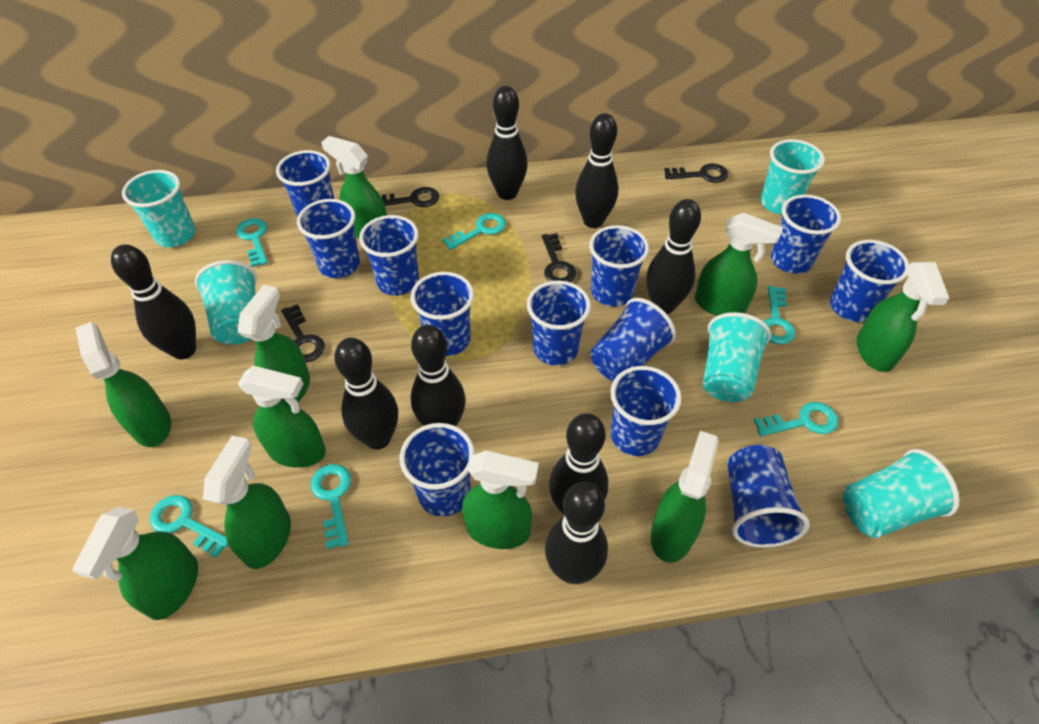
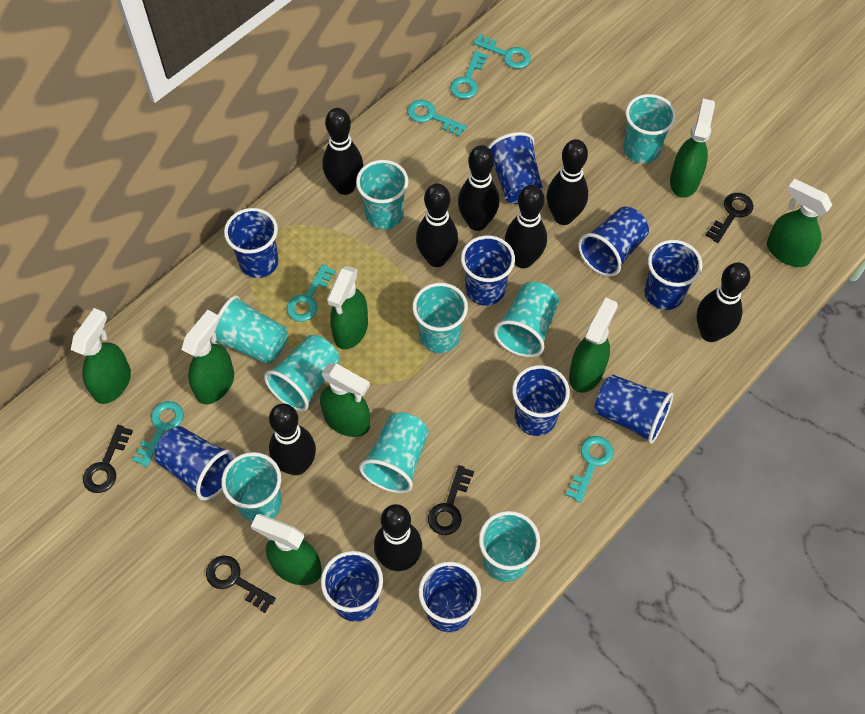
blue cup: [276,150,334,217] [297,199,360,278] [359,215,419,296] [400,423,475,517] [411,272,474,356] [527,281,591,366] [589,225,649,307] [591,298,676,381] [610,366,682,456] [727,445,810,548] [771,194,841,274] [830,240,909,322] = 12 -> [155,426,236,501] [224,208,279,278] [321,551,383,622] [418,561,481,632] [461,235,515,306] [488,132,543,204] [512,365,570,436] [578,207,649,277] [594,375,674,444] [644,240,702,310] = 10
green spray bottle: [72,506,198,620] [76,322,171,447] [203,436,291,569] [238,285,310,402] [238,366,326,468] [321,136,387,239] [462,451,539,549] [651,431,719,563] [695,213,783,316] [857,262,949,372] = 10 -> [71,308,131,404] [181,310,234,404] [251,514,322,585] [320,363,370,437] [327,266,368,350] [569,298,618,393] [670,99,715,198] [767,179,832,267] = 8
turquoise cup: [122,170,196,247] [195,260,257,345] [703,312,771,402] [760,139,825,214] [843,449,960,538] = 5 -> [211,295,288,364] [221,452,282,522] [264,335,340,412] [356,160,408,230] [359,412,429,493] [412,283,468,353] [479,511,540,582] [493,282,559,357] [623,94,676,163] = 9

